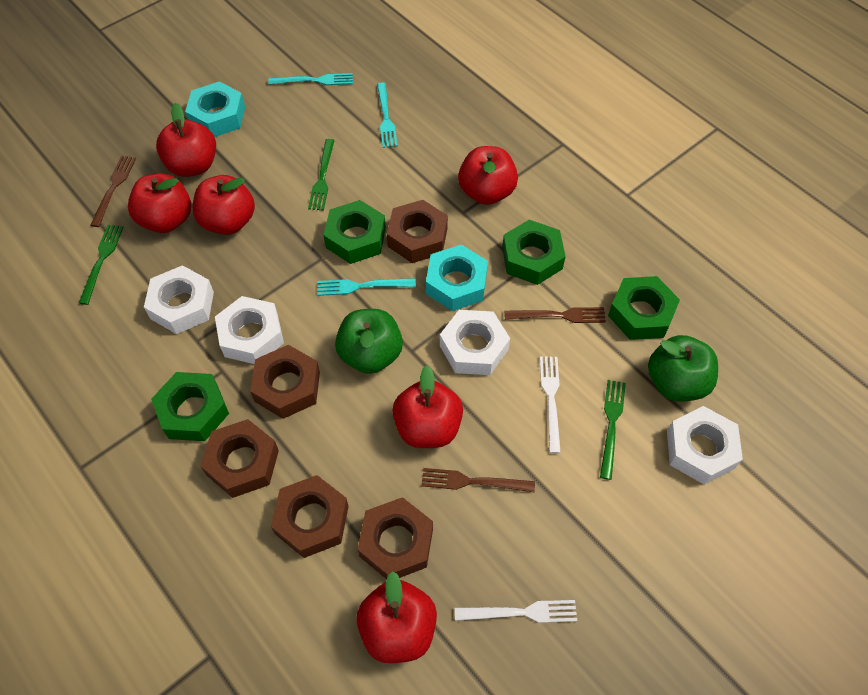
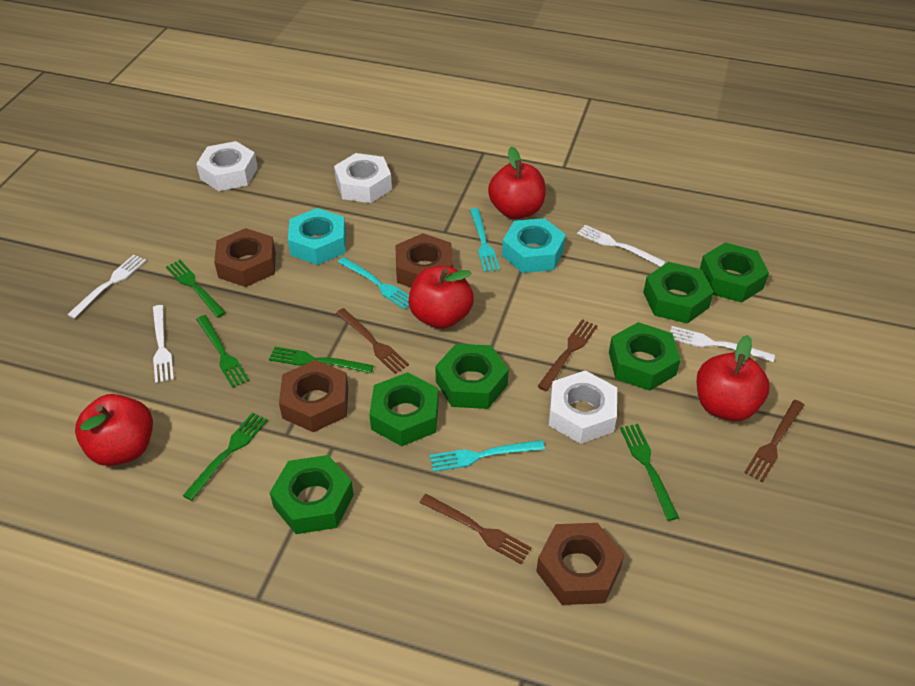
brown fork: [90,155,136,227] [422,468,535,492] [504,307,606,323] = 3 -> [336,308,409,374] [419,494,532,564] [537,319,597,391] [744,400,804,482] = 4
brown nut: [201,419,279,498] [250,345,320,419] [271,475,349,558] [357,497,433,579] [387,200,448,263] = 5 -> [214,228,276,287] [279,360,348,432] [395,233,453,288] [536,523,624,605] = 4
green apple: [335,309,403,374] [648,335,718,402] = 2 -> none = 0
green fork: [79,225,123,305] [308,139,335,210] [600,380,626,480] = 3 -> [166,260,226,318] [183,412,268,501] [196,315,249,388] [269,347,374,373] [620,424,679,521] = 5
green nut: [151,372,229,441] [323,200,386,264] [502,220,566,285] [608,276,680,340] = 4 -> [270,455,354,534] [369,372,439,446] [435,344,509,409] [609,322,681,391] [643,262,714,324] [700,242,769,303] = 6
red apple: [128,173,191,233] [156,103,216,177] [193,175,255,235] [356,571,437,663] [392,366,463,448] [458,146,518,205] = 6 -> [75,394,153,466] [409,266,474,329] [488,146,546,219] [697,335,770,421] = 4
white fork: [455,600,577,623] [540,357,561,453] = 2 -> [67,255,146,319] [153,305,174,383] [577,225,666,267] [670,326,775,362] = 4
white nut: [144,265,214,334] [215,296,284,364] [440,310,510,375] [667,406,743,484] = 4 -> [196,141,258,191] [334,153,392,203] [549,370,617,444] = 3

